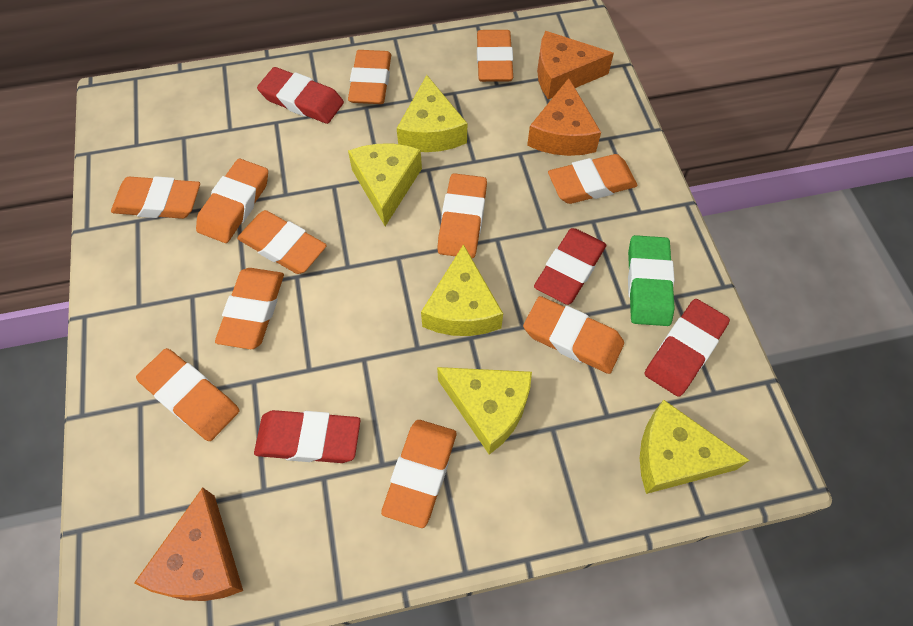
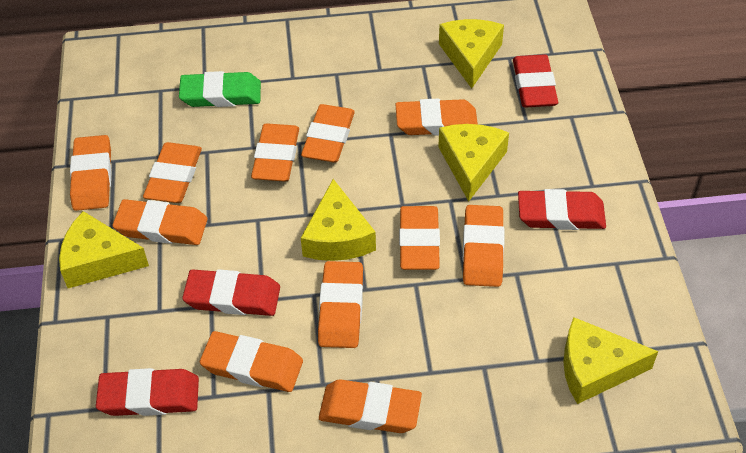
orange cheese: [134,487,243,601] [527,78,601,156] [537,31,614,99] = 3 -> none = 0

